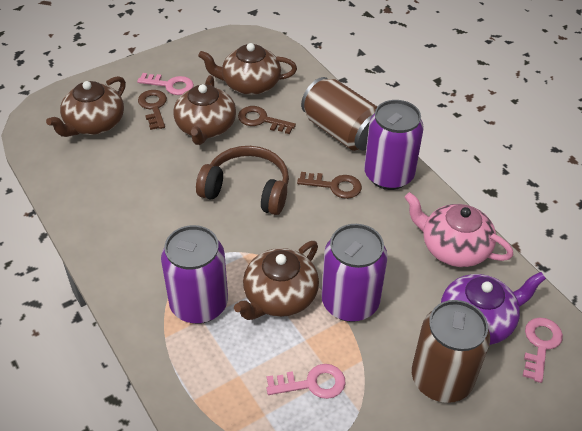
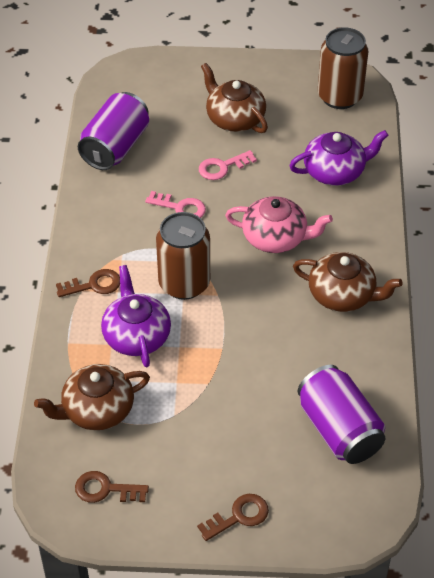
brown headphones: [196,146,289,215] = 1 -> none = 0
brown teapot: [46,76,126,137] [173,75,236,145] [198,43,297,95] [234,241,319,320] = 4 -> [34,364,150,430] [201,63,268,133] [293,252,403,312] = 3
pink key: [137,73,194,95] [266,364,346,399] [523,318,563,383] = 3 -> [145,191,206,218] [199,150,257,180] = 2
purple can: [161,225,228,324] [321,224,388,322] [364,100,424,190] = 3 -> [78,92,149,170] [298,365,385,464] = 2
purple teapot: [441,272,546,345] = 1 -> [101,265,171,367] [289,130,388,186] = 2

